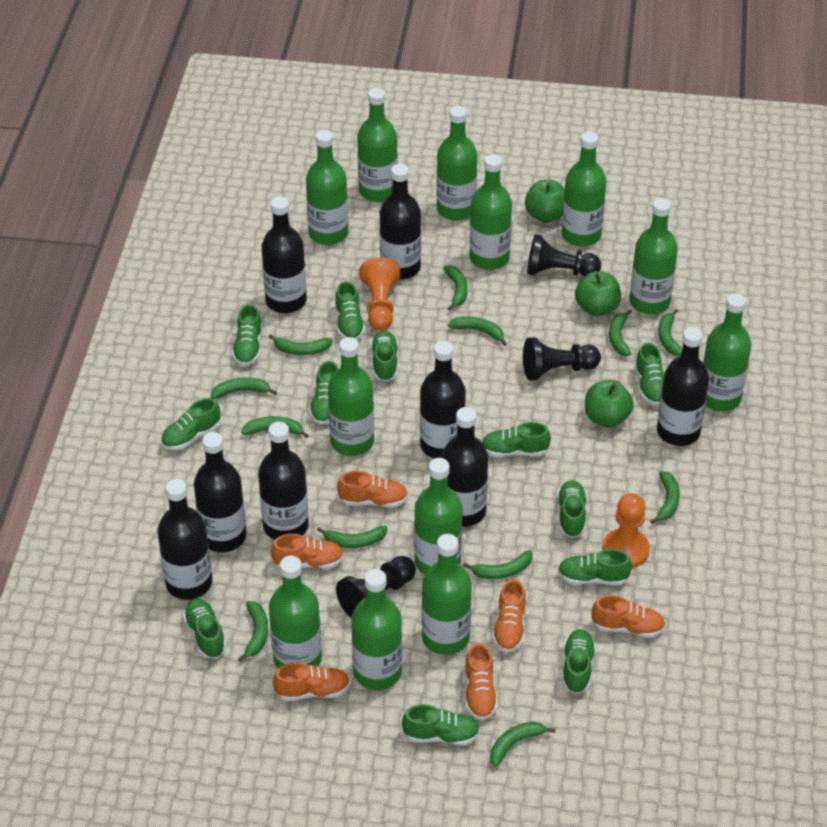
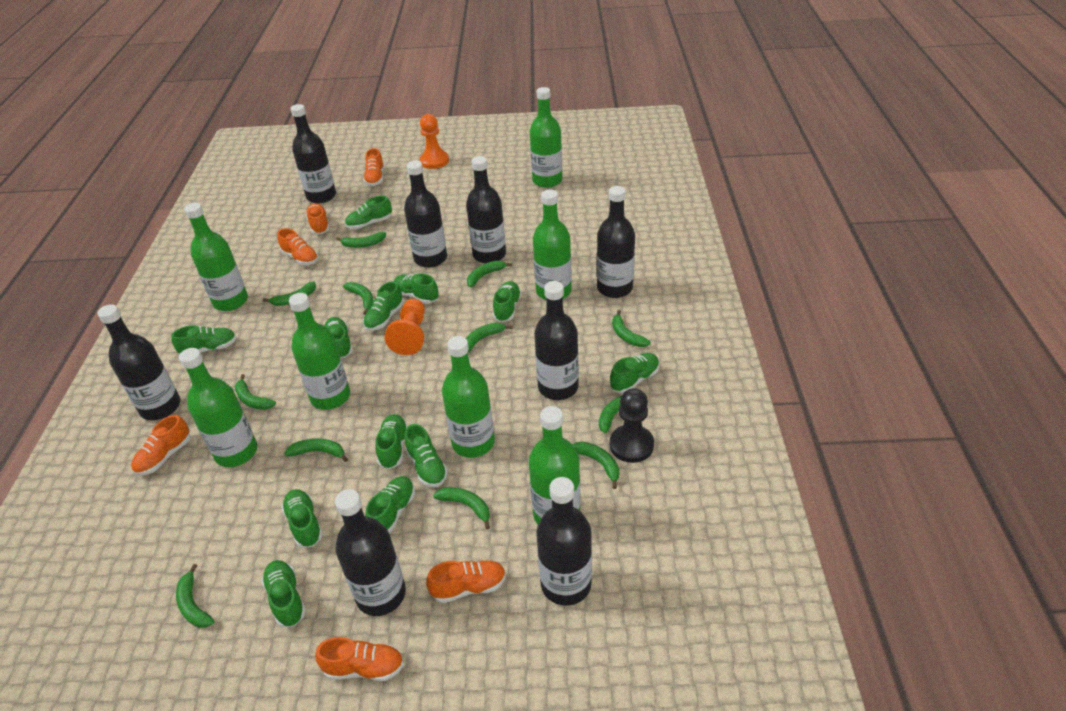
black pawn: [336,556,416,618] [523,337,601,381] [527,234,601,276] = 3 -> [610,388,654,463] = 1
green apple: [525,180,565,223] [575,271,621,316] [585,380,634,427] = 3 -> none = 0
green bottle: [269,556,322,669] [306,130,348,245] [328,337,374,456] [351,569,402,690] [357,88,398,202] [414,458,462,575] [422,534,472,655] [436,106,477,221] [469,154,512,270] [562,132,606,247] [629,198,678,315] [703,293,751,412] = 12 -> [179,348,257,467] [184,203,248,311] [289,293,350,410] [442,336,495,458] [529,406,581,524] [530,87,562,188] [533,189,572,300] = 7

